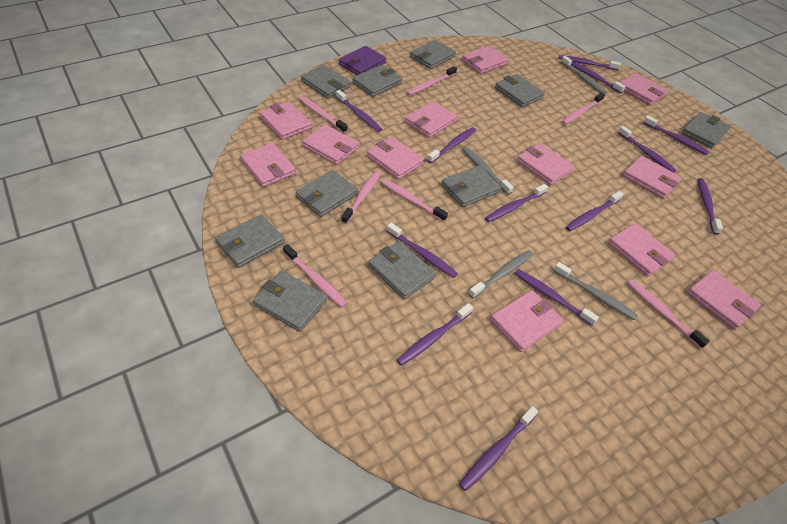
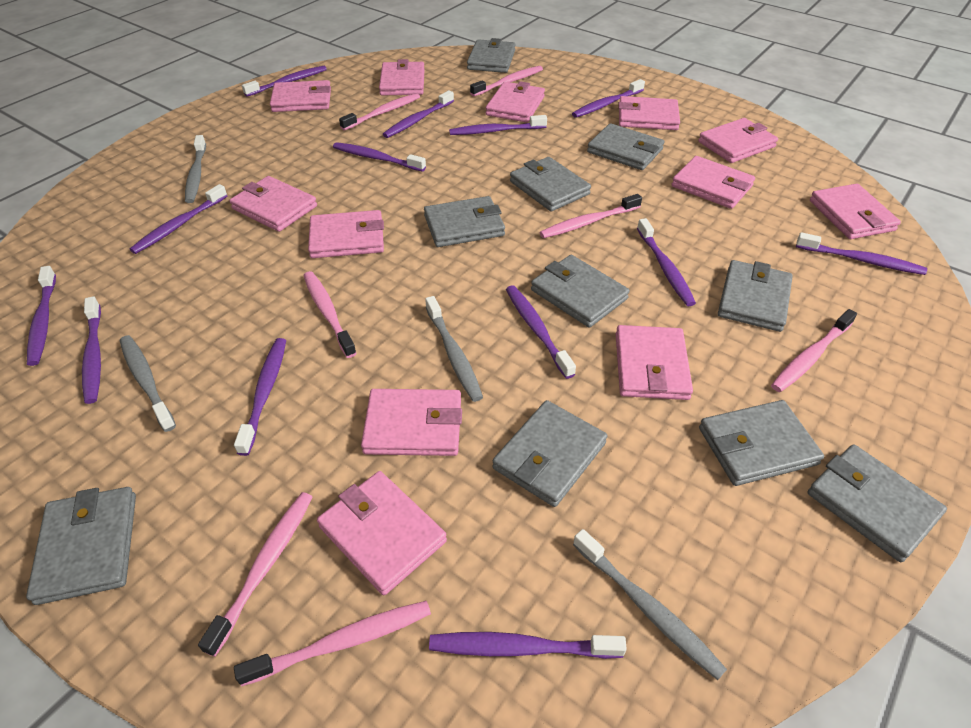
purple wallet: [339,46,386,75] = 1 -> none = 0

